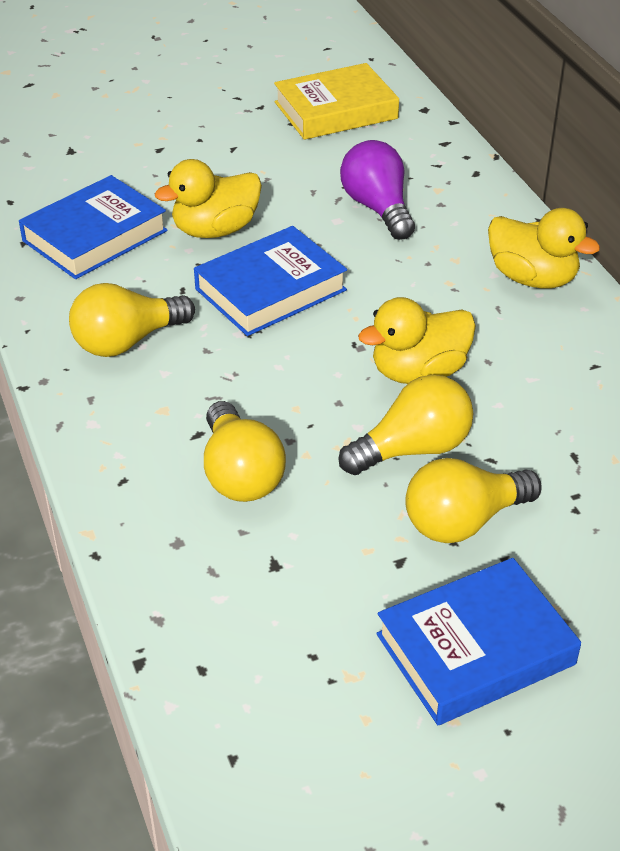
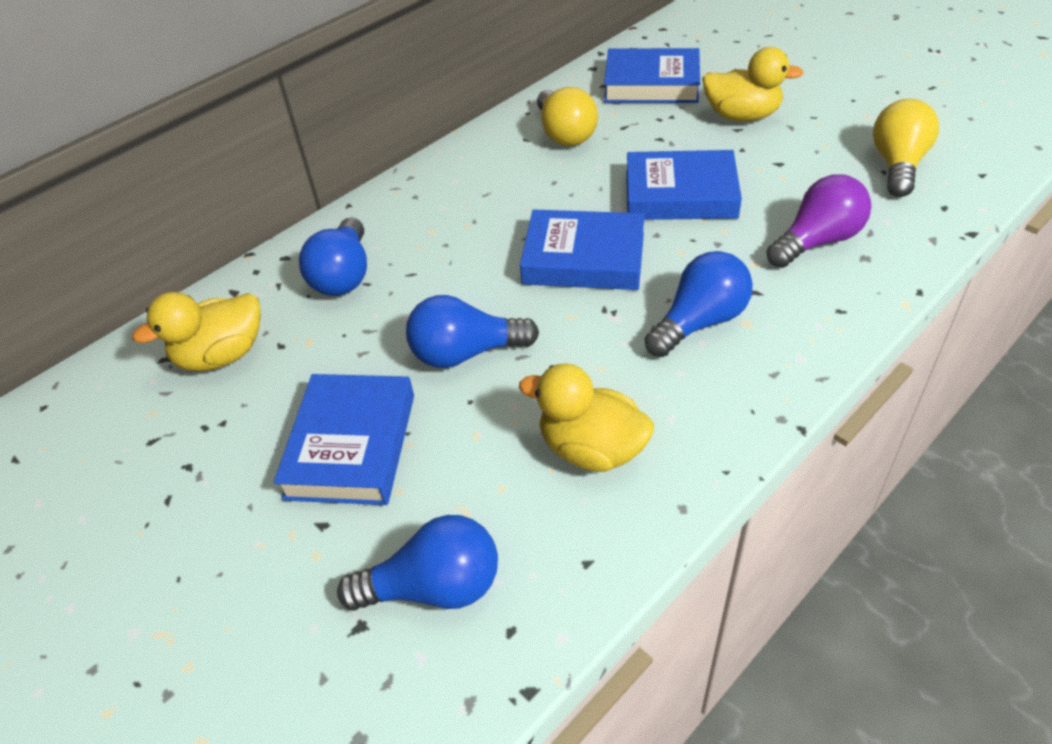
blue book: [19,175,168,279] [194,226,347,336] [376,558,581,725] = 3 -> [274,374,414,505] [520,209,645,290] [604,48,700,103] [627,150,742,220] = 4
blue light bulb: none = 0 -> [299,218,367,296] [337,515,498,611] [406,295,539,368] [645,251,753,357] = 4
yellow book: [274,63,399,140] = 1 -> none = 0
yellow light bulb: [69,283,195,357] [204,401,286,502] [338,375,473,475] [405,458,541,543] = 4 -> [537,87,598,146] [873,99,939,197] = 2

